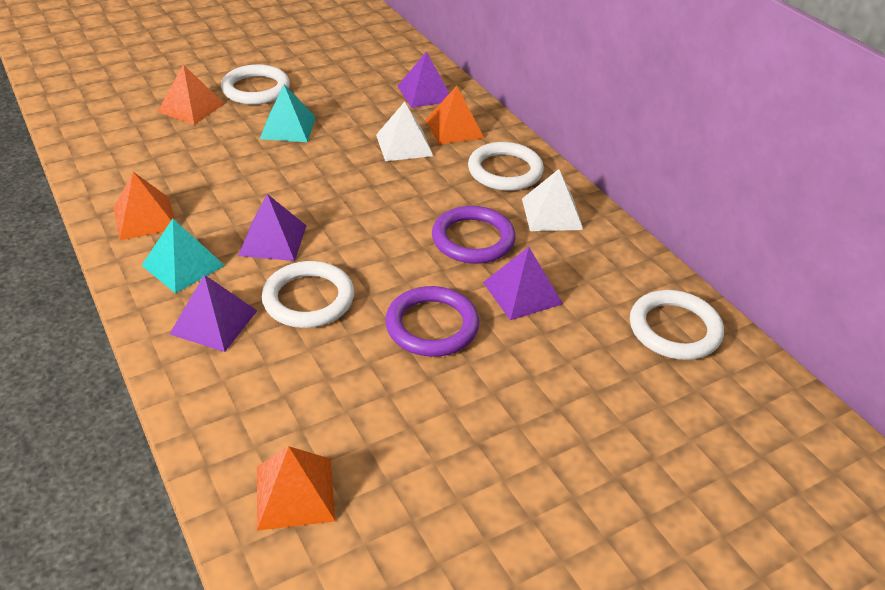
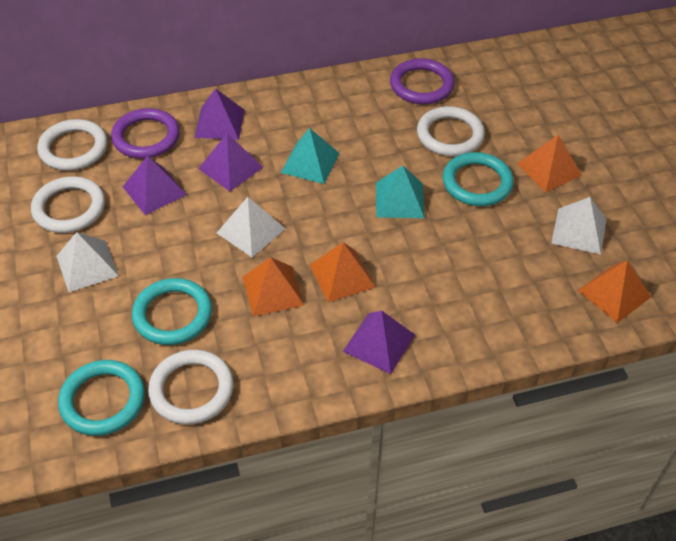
turquoise ring: none = 0 -> [58,360,145,436] [132,278,212,345] [443,152,514,206] = 3
white pyramid: [376,102,433,161] [522,169,583,231] = 2 -> [56,232,119,292] [217,197,285,257] [551,197,607,255] = 3

